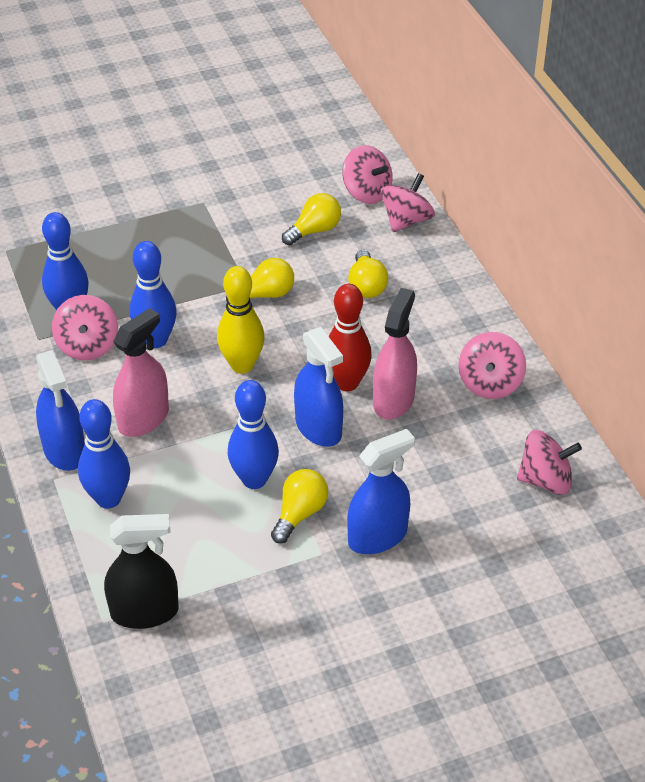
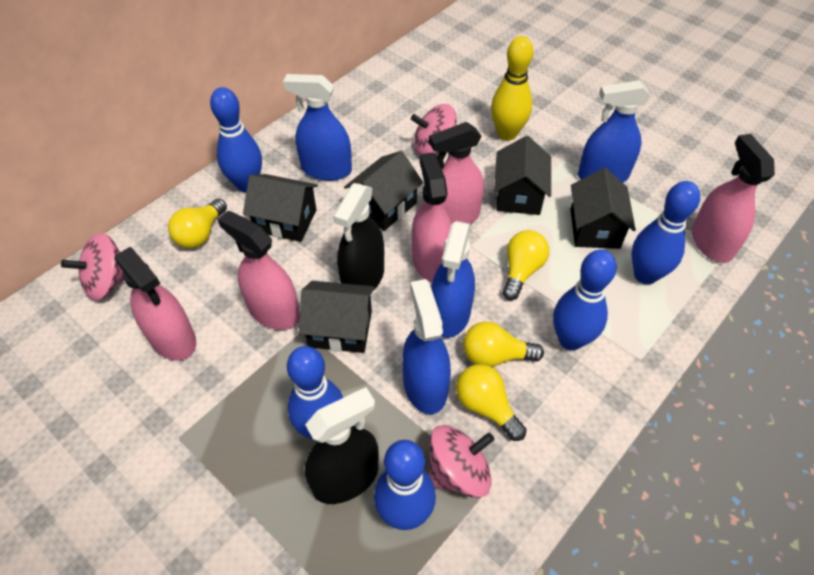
black house: none = 0 -> [243,174,318,242] [299,281,375,353] [344,151,423,231] [494,136,551,215] [571,168,636,249] = 5
black spray bottle: [104,514,179,629] = 1 -> [305,387,379,504] [333,183,384,291] = 2
blue bowling pin: [42,212,89,310] [78,399,130,509] [130,241,177,348] [228,380,279,489] = 4 -> [210,87,262,192] [287,346,343,440] [374,440,436,530] [553,250,617,350] [631,181,700,285] = 5
blue spray bottle: [36,350,85,471] [294,327,343,447] [347,429,415,554] = 3 -> [283,74,352,181] [402,279,451,414] [431,221,475,338] [578,80,651,182] = 4
pink spinning top: [52,295,118,361] [342,145,393,204] [380,173,435,232] [459,332,526,399] [517,430,582,495] = 5 -> [61,233,124,301] [411,104,457,156] [430,425,494,498] = 3
pink spray bottle: [113,308,169,437] [373,288,417,420] = 2 -> [115,247,196,361] [218,211,300,330] [412,152,451,282] [429,122,484,224] [692,134,775,263] = 5
red bowling pin: [328,284,372,391] = 1 -> none = 0

